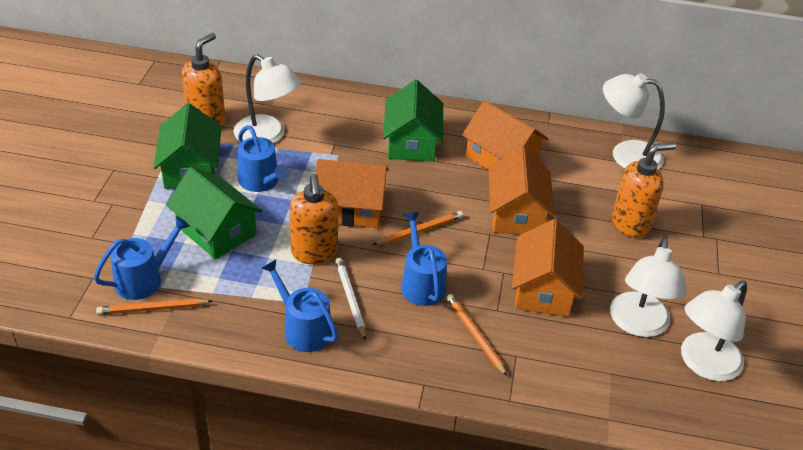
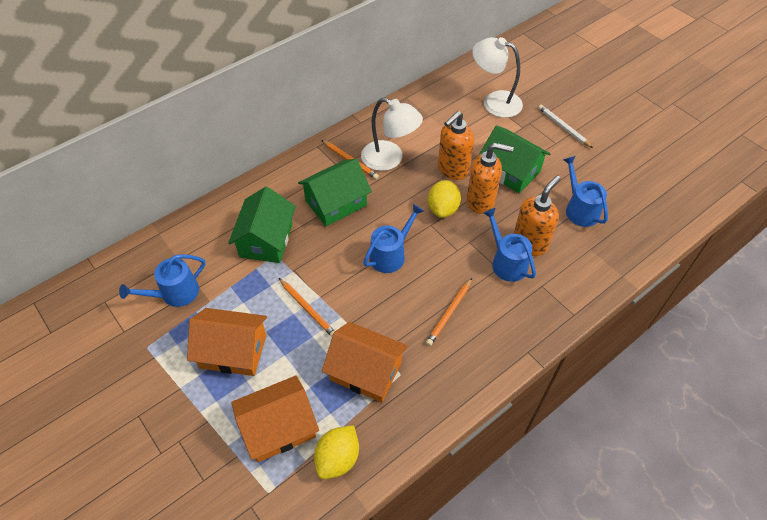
orange house: [316,159,389,228] [462,100,548,170] [488,147,555,234] [512,219,584,317] = 4 -> [187,308,267,376] [231,375,319,462] [322,322,408,402] = 3
white lamp: [233,54,301,144] [603,73,665,169] [610,238,686,337] [681,281,747,381] = 4 -> [361,97,423,171] [472,37,523,118] = 2
yellow lemon: none = 0 -> [314,425,359,479] [428,180,461,218] = 2

